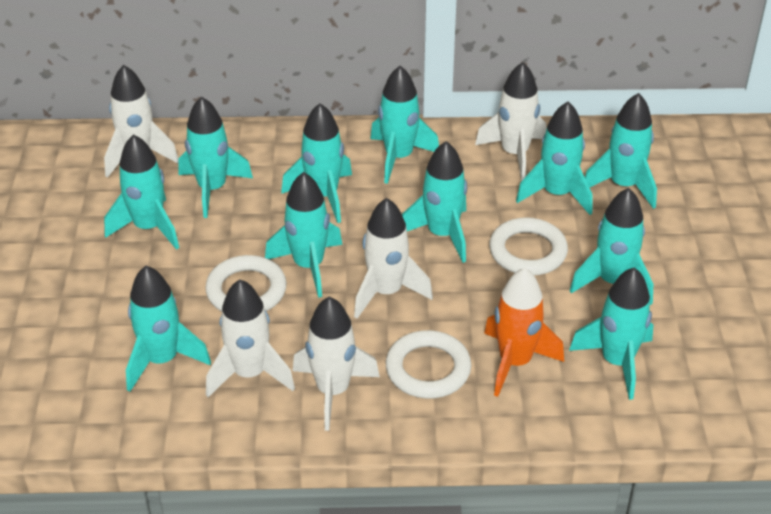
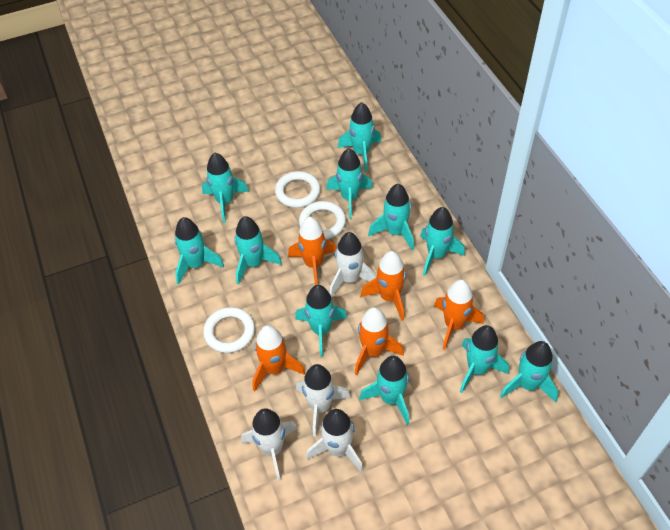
orange rocket: [484,268,564,397] = 1 -> [252,325,305,391] [288,217,336,285] [355,307,404,375] [361,251,406,320] [434,279,484,350] = 5
white rocket: [104,65,179,178] [206,279,295,397] [293,297,380,431] [354,198,433,318] [475,62,546,181] = 5 -> [241,408,297,480] [296,364,351,437] [306,409,363,473] [330,232,377,297] = 4

